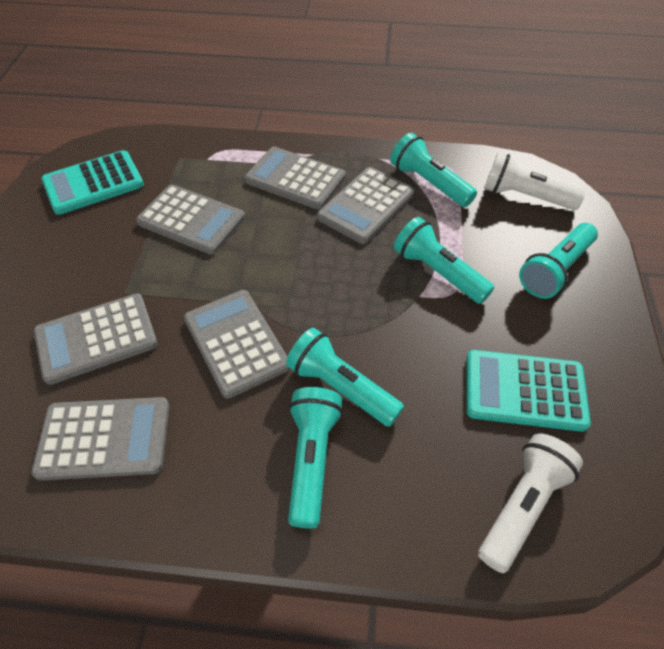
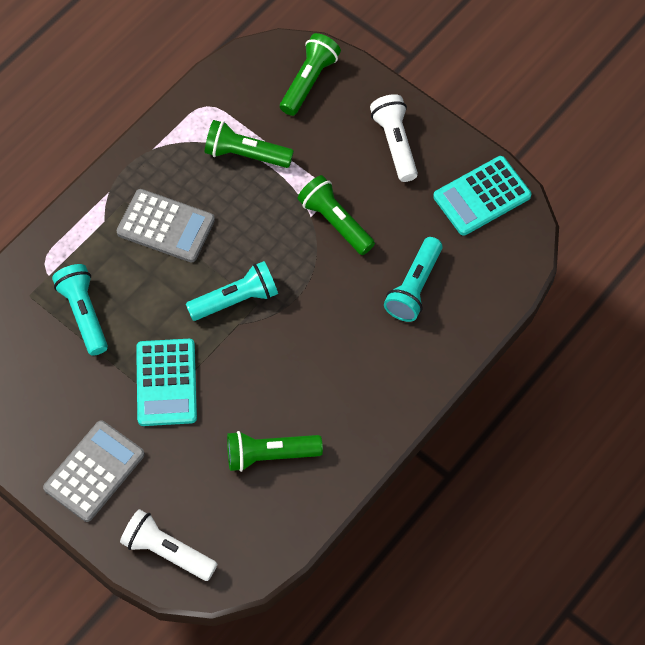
green flashlight: none = 0 -> [205,120,294,168] [227,431,323,472] [280,33,341,116] [298,175,375,255] = 4
grey calculator: [31,397,169,481] [34,293,157,385] [136,185,245,255] [184,290,290,399] [245,147,346,210] [317,167,415,244] = 6 -> [43,420,145,522] [116,189,215,263] = 2
turquoise flashlight: [286,328,404,427] [288,387,343,528] [390,133,477,207] [394,217,494,304] [519,223,598,299] = 5 -> [52,264,108,356] [186,261,278,321] [384,237,442,322] = 3

